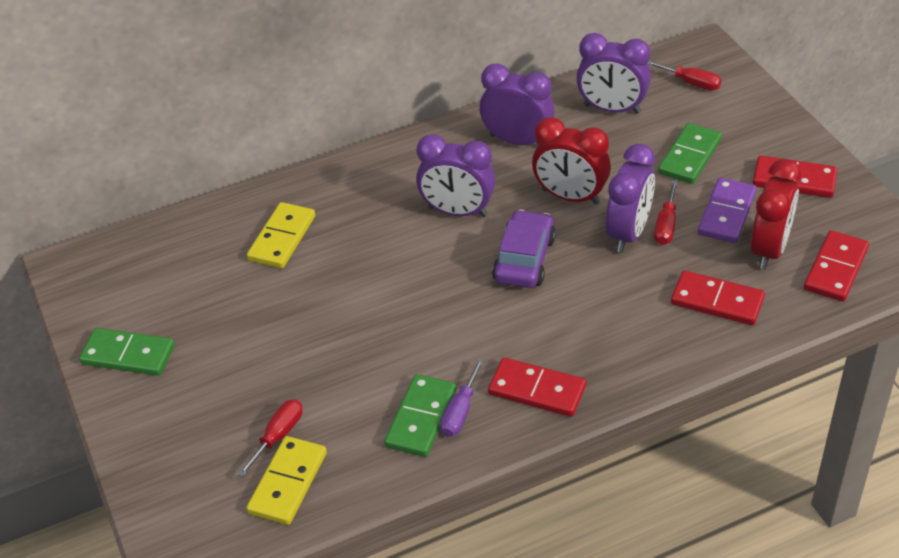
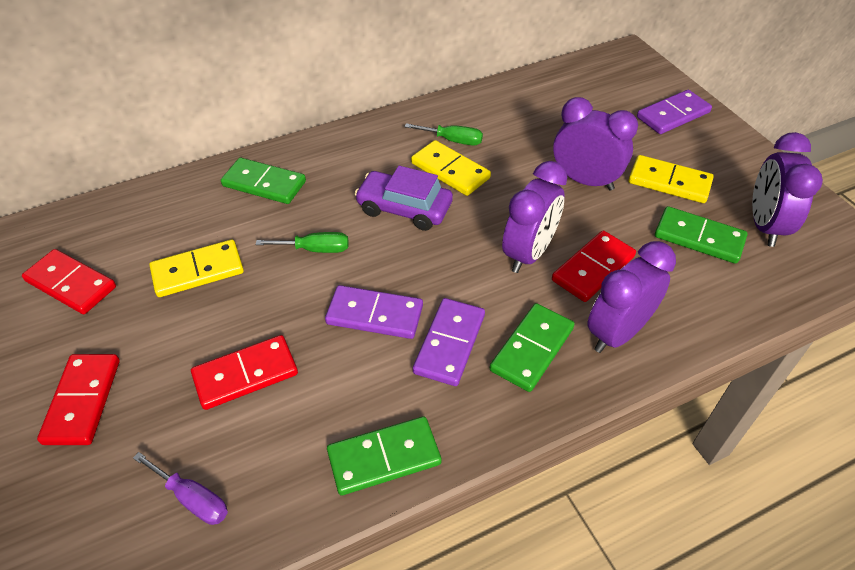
green domino: [79,328,175,376] [384,374,456,457] [658,123,722,184] = 3 -> [221,158,306,204] [327,416,441,495] [490,303,574,392] [655,206,748,264] = 4
green screwdriver: none = 0 -> [256,232,348,253] [405,123,483,145] = 2
purple domino: [698,178,757,243] = 1 -> [325,285,423,339] [413,298,485,386] [637,90,712,134] = 3
red clock: [532,117,611,205] [750,159,801,270] = 2 -> none = 0
red screwdriver: [237,399,302,477] [647,61,721,90] [654,180,678,245] = 3 -> none = 0
yellow domino: [246,436,327,525] [247,202,315,268] = 2 -> [149,239,244,297] [411,140,491,196] [629,155,714,203] = 3

